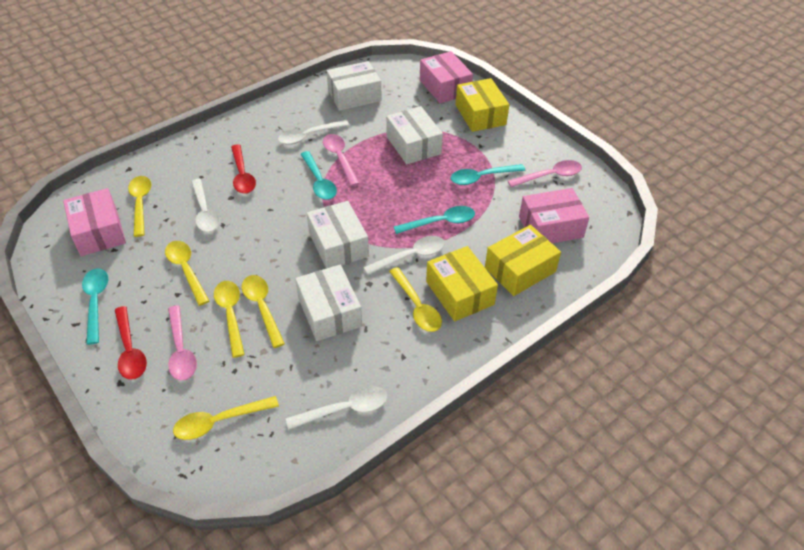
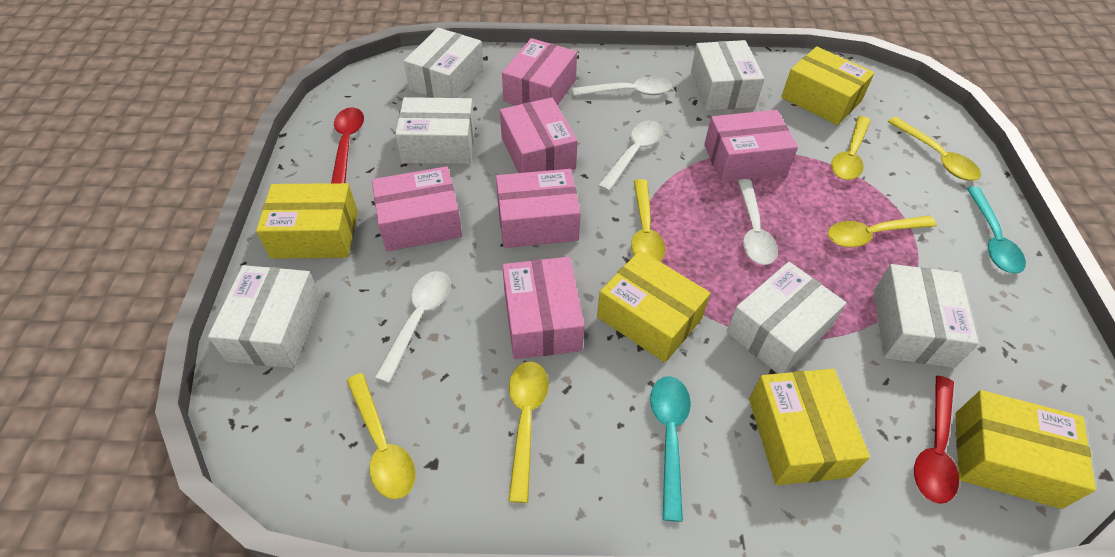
pink box: [63,188,126,256] [420,51,473,103] [519,188,590,243] = 3 -> [372,166,462,251] [496,169,581,248] [500,97,577,173] [502,38,577,105] [502,257,584,359] [704,110,798,183] = 6
pink spoon: [168,305,197,381] [323,134,360,186] [508,160,582,187] = 3 -> none = 0
turquoise spoon: [82,269,108,345] [301,151,337,200] [394,206,475,234] [450,164,526,185] = 4 -> [650,376,691,522] [967,187,1026,274] = 2
white box: [295,265,362,341] [307,201,369,269] [327,61,382,111] [386,106,443,164] = 4 -> [208,265,321,368] [395,97,475,164] [404,28,484,98] [691,40,764,111] [727,262,846,374] [874,264,979,368] = 6
yellow box: [426,246,498,321] [456,78,509,132] [485,225,561,296] = 3 -> [256,183,358,259] [597,250,711,362] [749,369,870,485] [781,46,875,125] [956,390,1096,509] = 5

